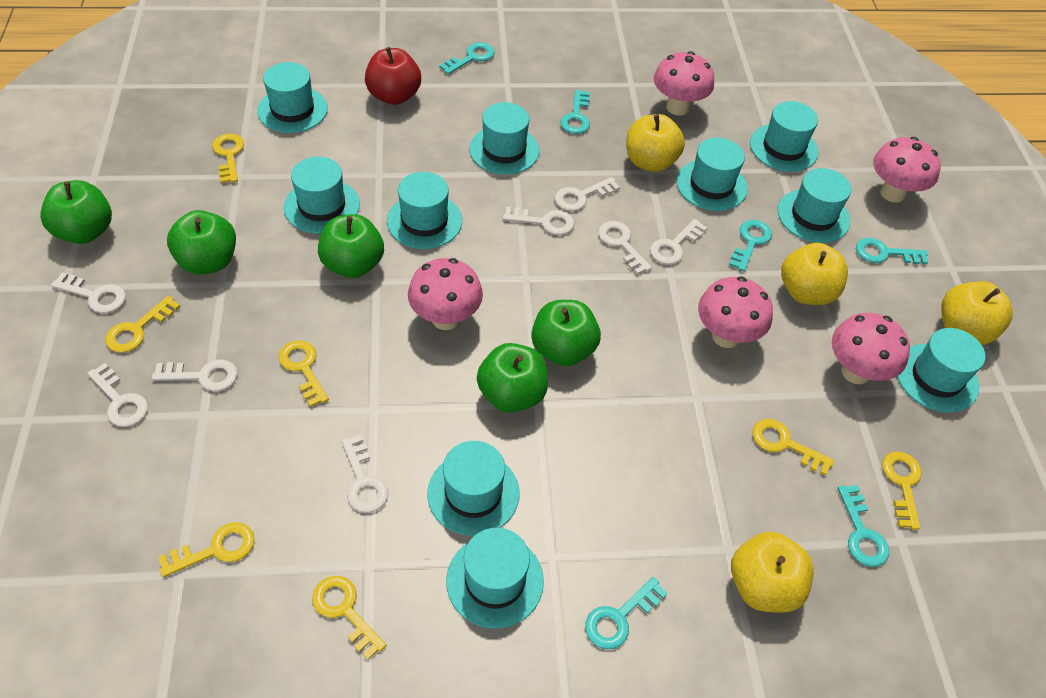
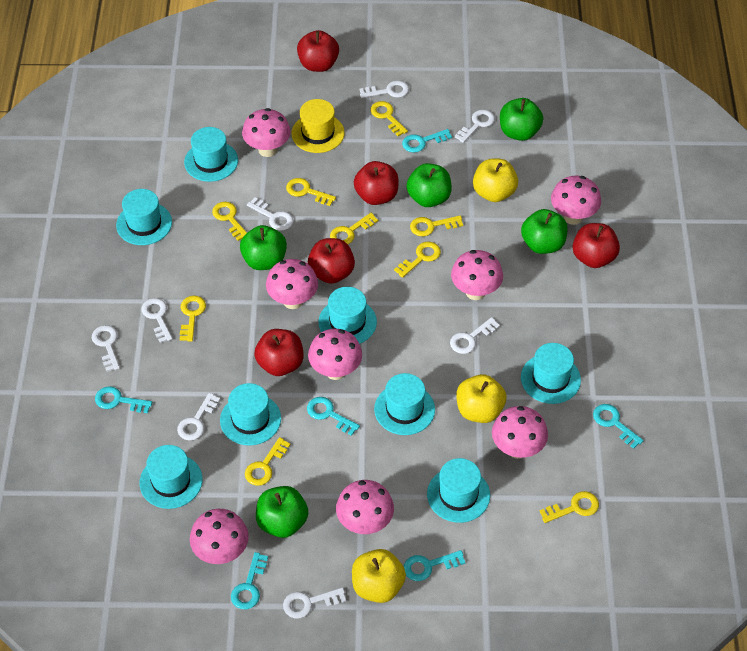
pink mushroom: [408,258,483,330] [654,51,714,115] [698,276,773,348] [832,313,910,384] [873,137,941,203] = 5 -> [190,509,249,564] [242,108,291,157] [266,259,318,309] [308,329,362,380] [336,480,394,534] [451,250,503,300] [492,406,548,459] [551,176,601,225] = 8
red apple: [365,47,421,105] = 1 -> [254,329,303,376] [297,30,339,72] [308,238,355,284] [354,161,399,205] [573,223,620,268] = 5
turquoise hat: [257,62,328,133] [284,157,360,234] [387,172,462,249] [427,441,519,536] [446,528,544,629] [469,102,539,175] [676,138,748,211] [750,101,818,172] [778,168,851,243] [897,328,985,412] = 10 -> [116,189,172,245] [140,445,203,509] [184,127,238,182] [220,383,281,446] [318,287,377,344] [374,373,435,435] [427,458,490,523] [521,343,581,404] = 8
yellow apple: [626,114,685,172] [731,532,813,613] [781,243,848,305] [941,281,1013,345] = 4 -> [352,549,406,603] [456,374,506,423] [473,159,518,202] = 3
yellow hat: none = 0 -> [291,99,345,153] = 1
yellow key: [105,296,180,353] [158,522,255,577] [212,134,244,183] [279,340,329,407] [312,576,386,660] [752,419,834,476] [882,452,921,530] = 7 -> [180,296,206,342] [212,202,247,241] [245,437,291,486] [286,178,336,206] [330,213,378,244] [370,101,408,136] [394,242,441,278] [410,215,463,236] [539,491,599,523] = 9

